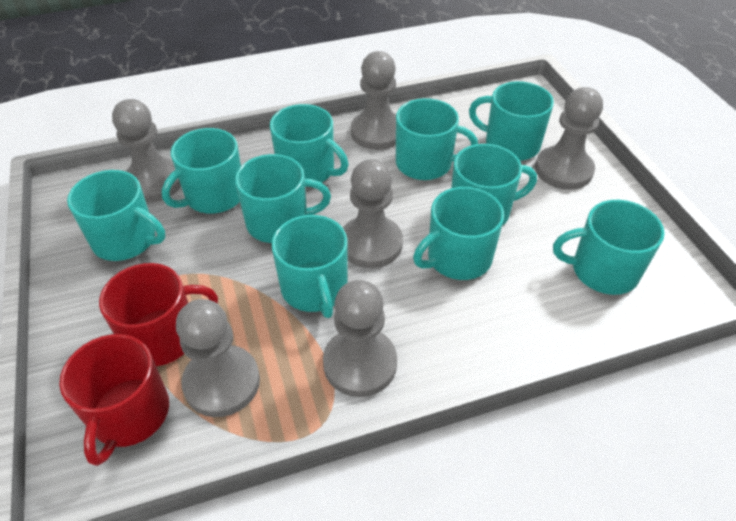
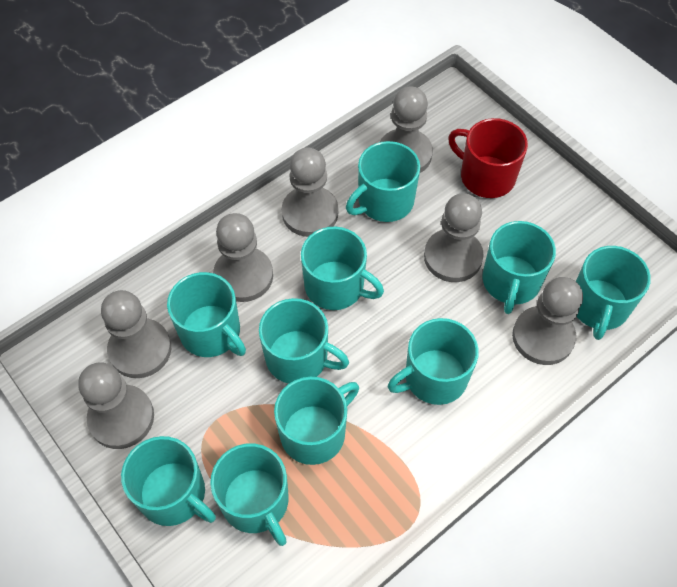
grey pawn: [112,99,181,203] [176,299,260,417] [323,280,397,397] [343,159,403,268] [351,51,396,150] [535,87,603,190] = 6 -> [78,362,154,449] [101,290,171,378] [213,213,273,302] [282,147,338,237] [380,86,433,173] [424,193,484,282] [512,277,583,365] = 7
red mug: [59,334,169,466] [99,263,218,366] = 2 -> [448,118,528,198] = 1

